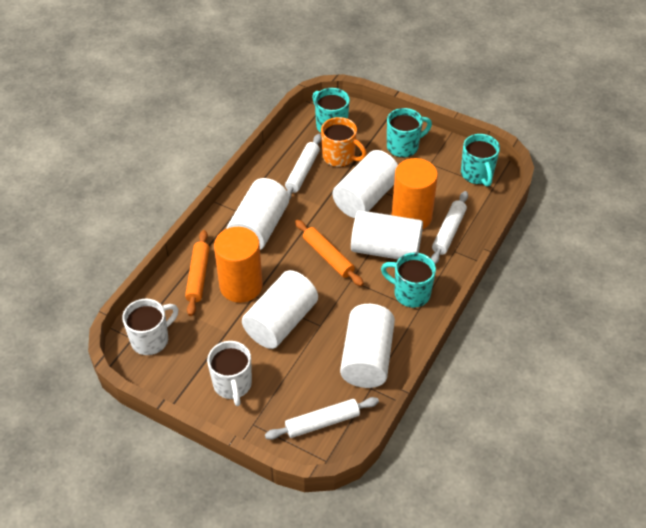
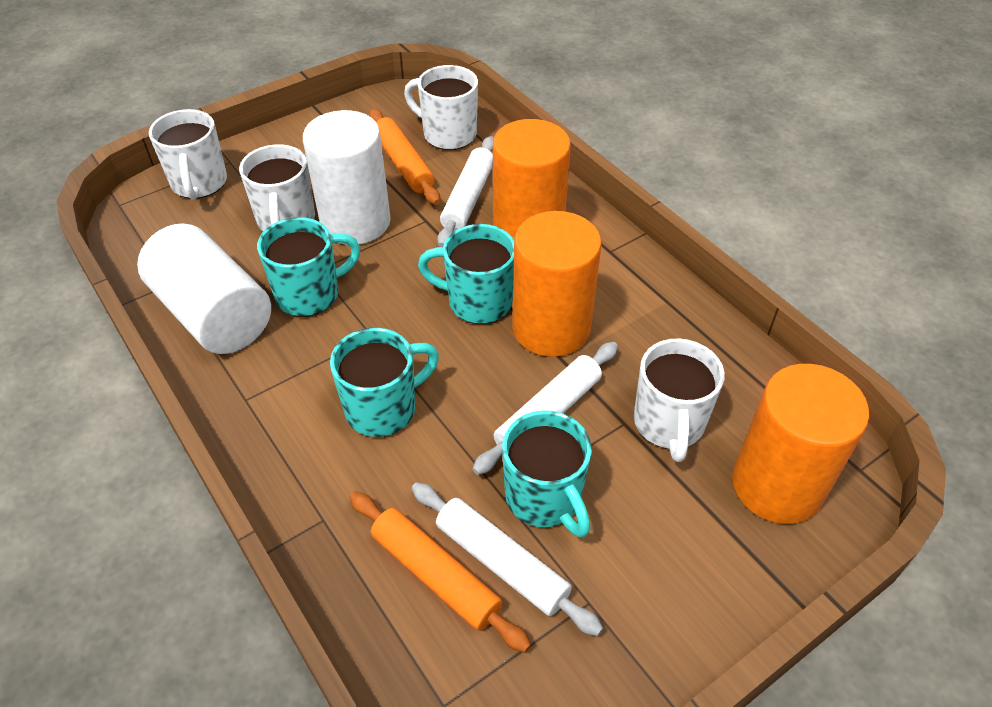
orange cylinder: [214,227,263,303] [392,158,438,229] = 2 -> [493,119,571,239] [512,211,601,357] [732,364,869,524] = 3
orange mug: [321,117,367,167] = 1 -> none = 0
white cylinder: [226,178,289,250] [242,270,318,349] [333,150,398,218] [340,304,395,388] [351,210,423,259] = 5 -> [137,223,271,354] [303,110,391,245] = 2
white mug: [122,299,178,355] [207,341,252,406] = 2 -> [149,109,227,200] [239,144,315,231] [404,65,478,150] [634,339,725,462] = 4

